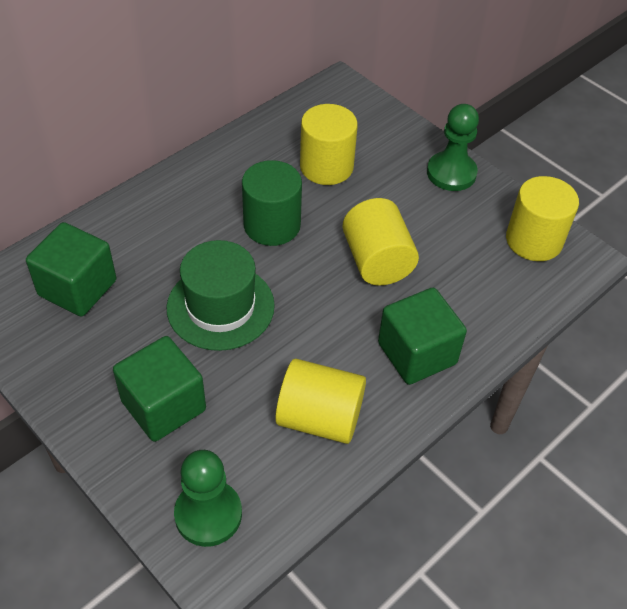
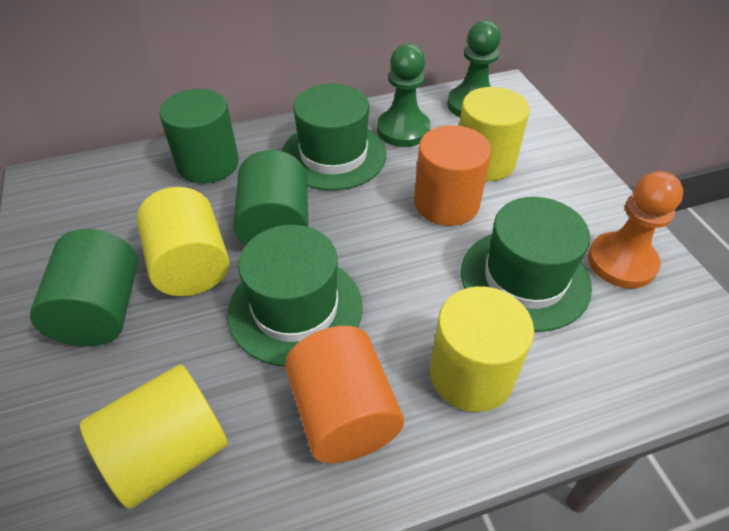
green cube: [26,222,116,317] [113,336,206,442] [378,288,467,385] = 3 -> none = 0
green cylinder: [242,160,302,246] = 1 -> [30,229,138,346] [159,89,239,184] [233,150,309,245] = 3
green hat: [167,240,275,351] = 1 -> [227,225,363,366] [282,84,386,190] [461,197,592,332] = 3
orange cylinder: none = 0 -> [285,326,404,463] [414,125,491,226] = 2
orange pawn: none = 0 -> [588,171,683,288] = 1

